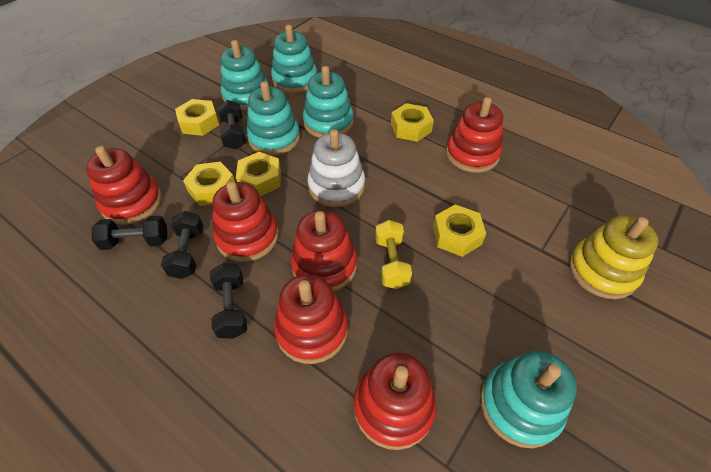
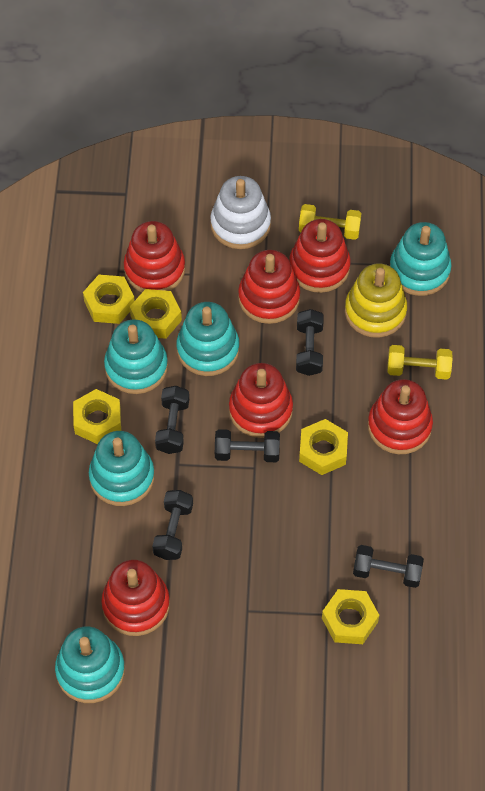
black dumbbell: [92,216,167,250] [161,211,203,279] [210,263,247,339] [218,100,246,149] = 4 -> [152,490,193,560] [155,386,189,454] [215,429,280,462] [296,309,324,376] [353,545,424,588] = 5
yellow dumbbell: [375,220,412,289] = 1 -> [299,204,361,240] [387,345,453,380] = 2

